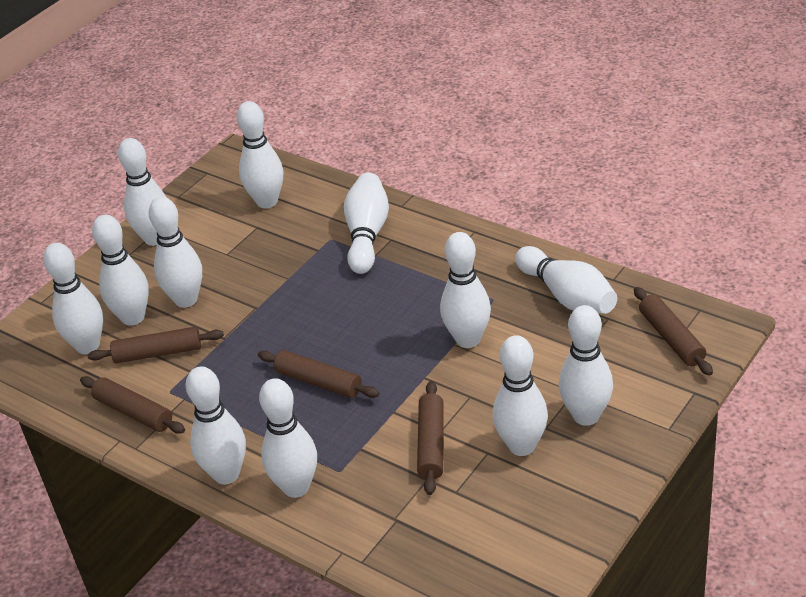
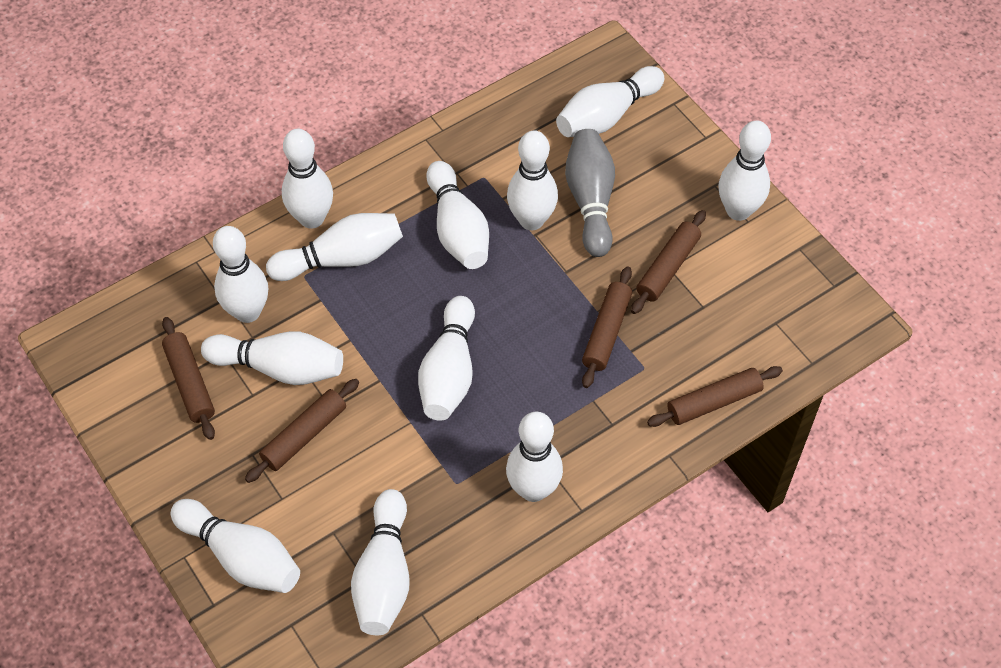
grey bowling pin: none = 0 -> [565,129,615,257] = 1

